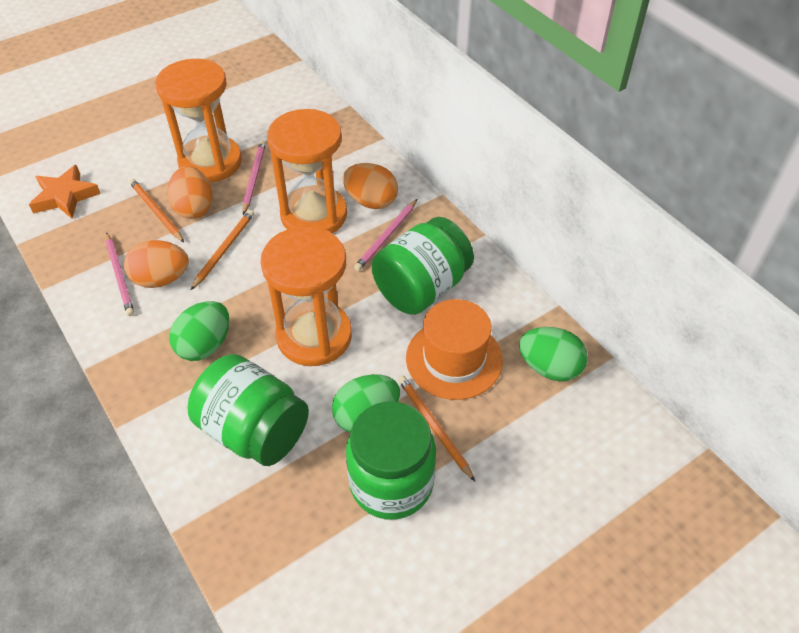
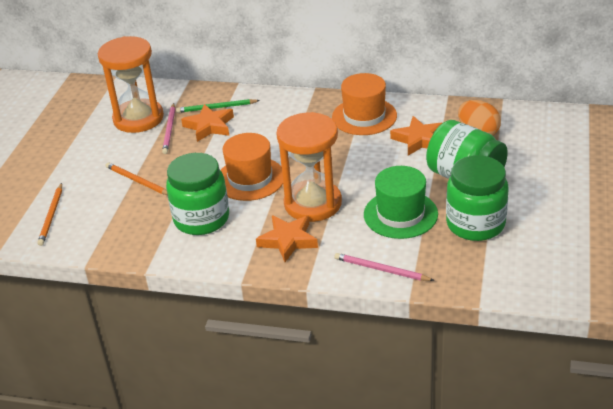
green egg: [169,301,229,361] [332,374,400,432] [519,327,588,381] = 3 -> none = 0
green hat: none = 0 -> [364,166,438,239] = 1
green pencil: none = 0 -> [176,99,260,113] = 1
orange egg: [124,240,189,288] [167,166,213,219] [343,163,398,209] = 3 -> [458,100,501,135] = 1
orange hat: [406,299,503,400] = 1 -> [221,133,283,201] [332,73,397,135] = 2
orange hourglass: [156,59,242,183] [260,226,352,366] [267,109,347,233] = 3 -> [98,36,164,133] [276,112,342,222] = 2
orange pencil: [129,179,184,242] [191,210,254,290] [398,376,475,481] = 3 -> [37,183,62,246] [106,162,168,195] = 2
orange star: [29,165,101,218] = 1 -> [181,104,234,142] [256,215,318,262] [390,116,442,156] = 3
pink pencil: [106,232,134,316] [242,141,266,215] [354,199,417,271] = 3 -> [162,103,175,154] [335,253,434,281] = 2

